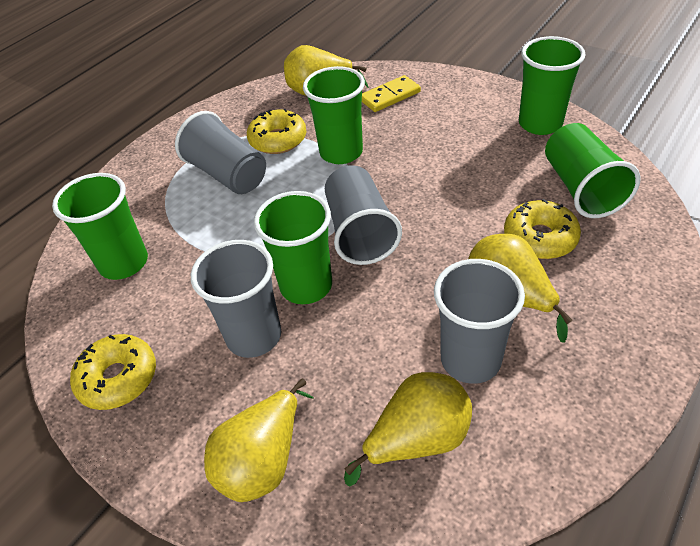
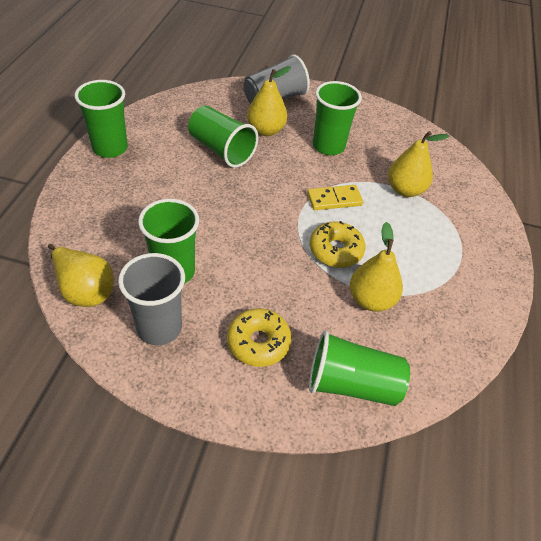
grey cup: [175,111,266,194] [191,240,281,358] [325,165,402,265] [434,259,525,384] = 4 -> [118,253,185,345] [244,55,310,104] = 2
yellow donut: [70,334,156,410] [247,109,307,154] [504,199,581,259] = 3 -> [227,308,292,367] [310,221,366,268] = 2

